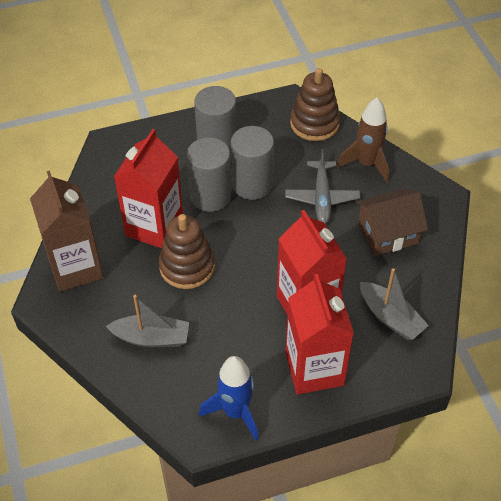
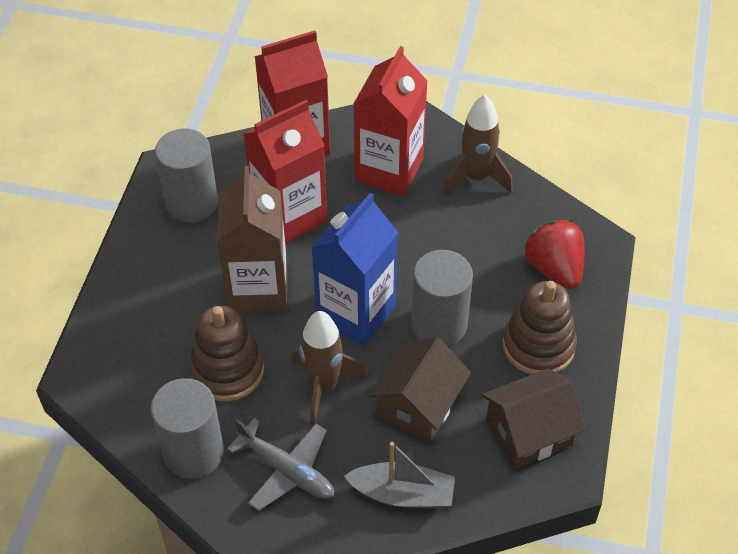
blue carton: none = 0 -> [312,192,398,346] = 1
blue rocket: [199,356,259,441] = 1 -> none = 0
brown house: [356,188,428,256] = 1 -> [368,337,471,442] [482,369,586,469] = 2
brown rocket: [337,97,389,183] = 1 -> [292,311,367,425] [443,95,513,195] = 2
grey boat: [106,295,189,347] [360,268,429,340] = 2 -> [344,442,455,508] = 1
red strawberry: none = 0 -> [524,220,584,289] = 1

